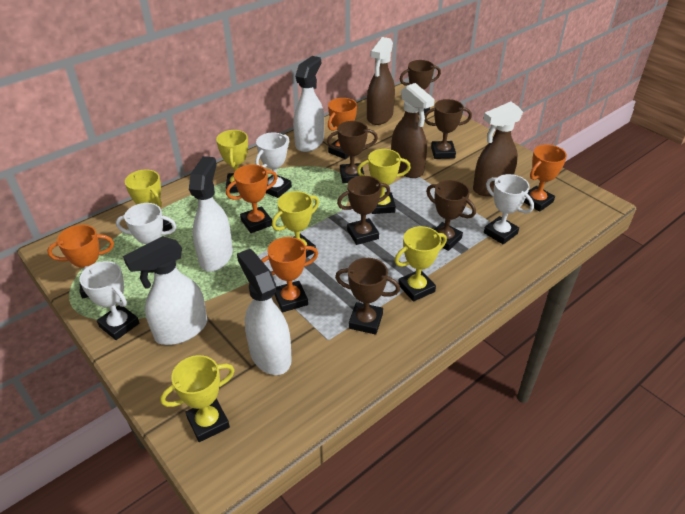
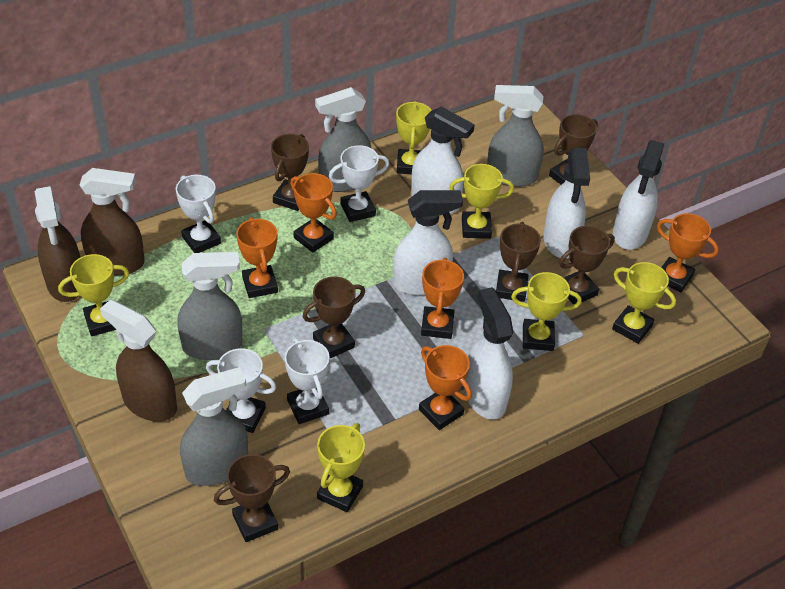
grey spray bottle: none = 0 -> [177,252,242,360] [180,367,248,486] [315,87,371,192] [487,85,544,187] = 4
white spray bottle: [123,236,207,345] [189,156,233,272] [237,249,292,375] [293,56,324,152] = 4 -> [393,190,463,296] [411,106,475,214] [464,287,513,420] [543,148,590,258] [613,140,664,250] = 5

